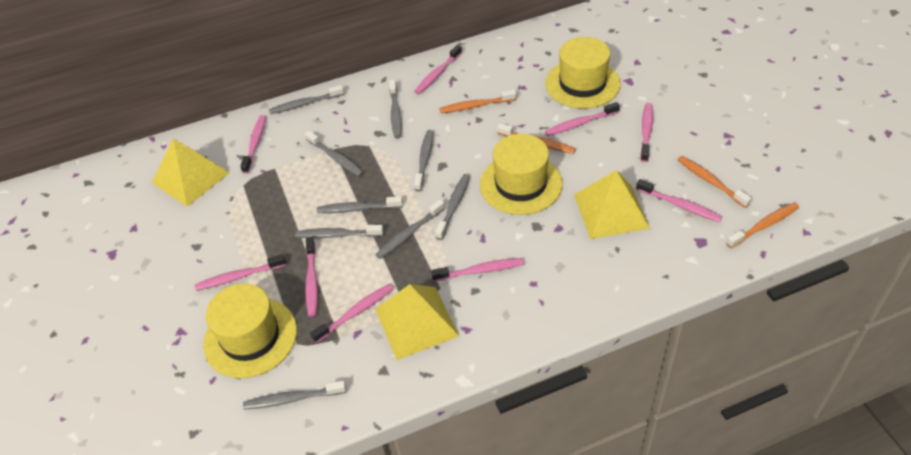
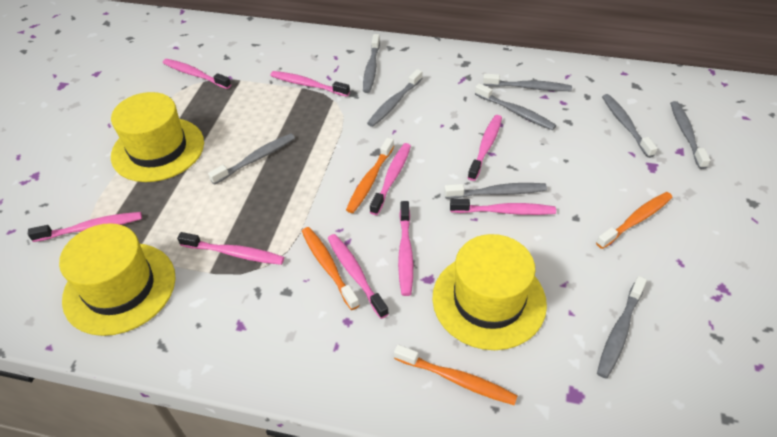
yellow pyramid: [152,138,230,207] [375,284,459,360] [574,170,650,239] = 3 -> none = 0

